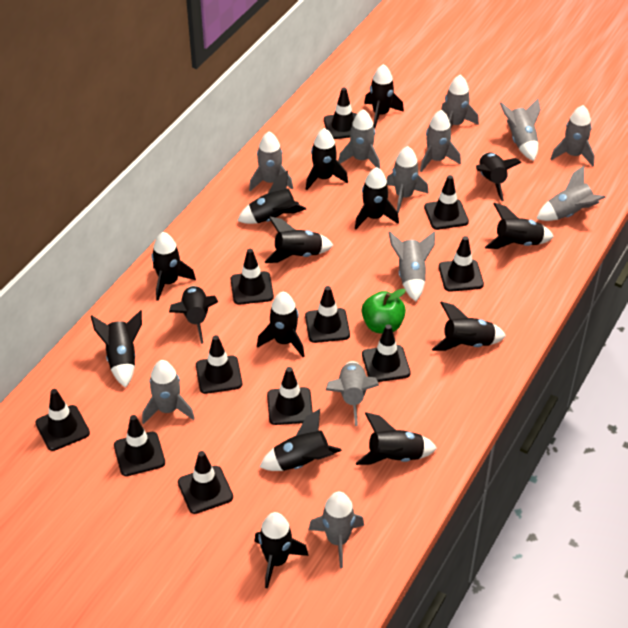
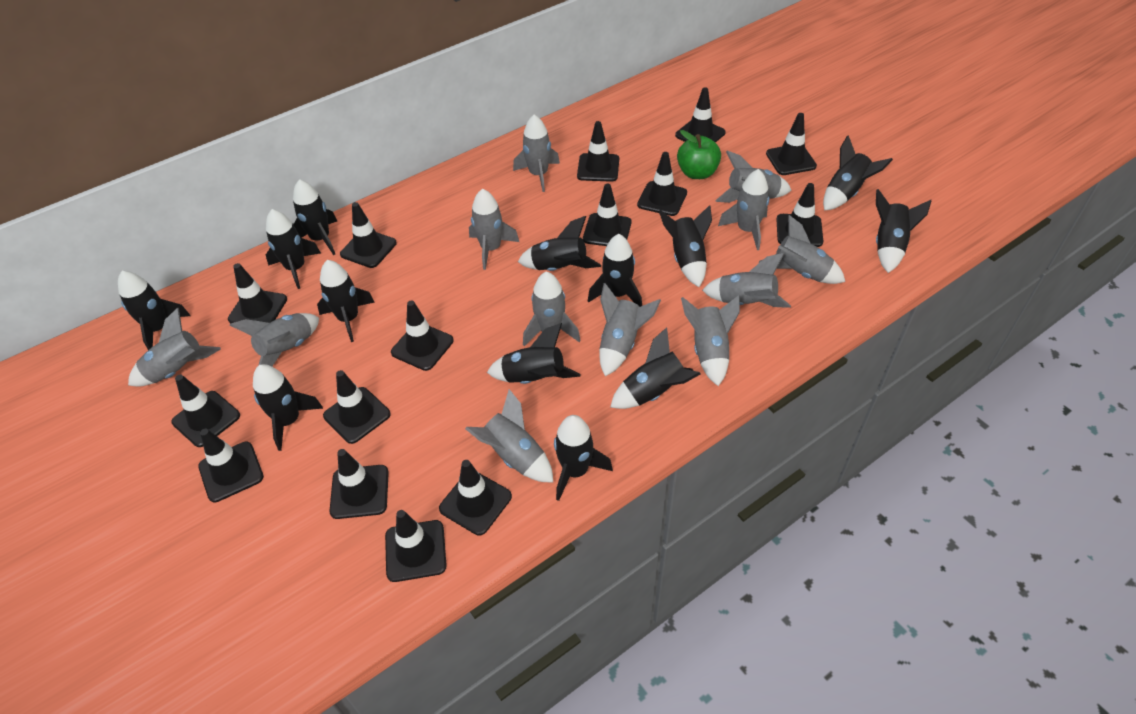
black rocket: [91,310,142,388] [152,232,196,301] [169,286,218,344] [237,170,306,224] [255,512,309,589] [257,292,305,357] [260,409,342,471] [265,216,334,263] [306,128,348,190] [355,167,399,229] [356,412,437,465] [364,64,404,128] [432,301,506,351] [476,152,522,201] [485,203,554,249] = 15 -> [118,271,191,350] [253,364,323,451] [266,209,321,289] [293,179,337,255] [317,260,375,342] [487,323,581,384] [518,216,601,271] [554,415,613,501] [588,234,642,307] [610,327,700,409] [659,205,712,287] [823,135,893,211] [876,189,931,273] = 13
black traffic cone: [35,389,90,451] [114,415,165,476] [178,451,233,514] [196,335,242,394] [231,249,274,305] [267,367,313,425] [305,286,350,343] [324,88,357,139] [362,324,411,382] [424,175,469,230] [439,236,484,292] = 11 -> [172,375,240,447] [198,429,264,502] [228,263,287,324] [323,370,391,444] [329,449,389,519] [340,202,397,268] [385,510,447,582] [391,300,454,371] [439,460,512,535] [577,121,619,182] [583,184,631,246] [637,152,687,216] [675,87,726,143] [766,113,817,175] [776,183,823,247] = 15

